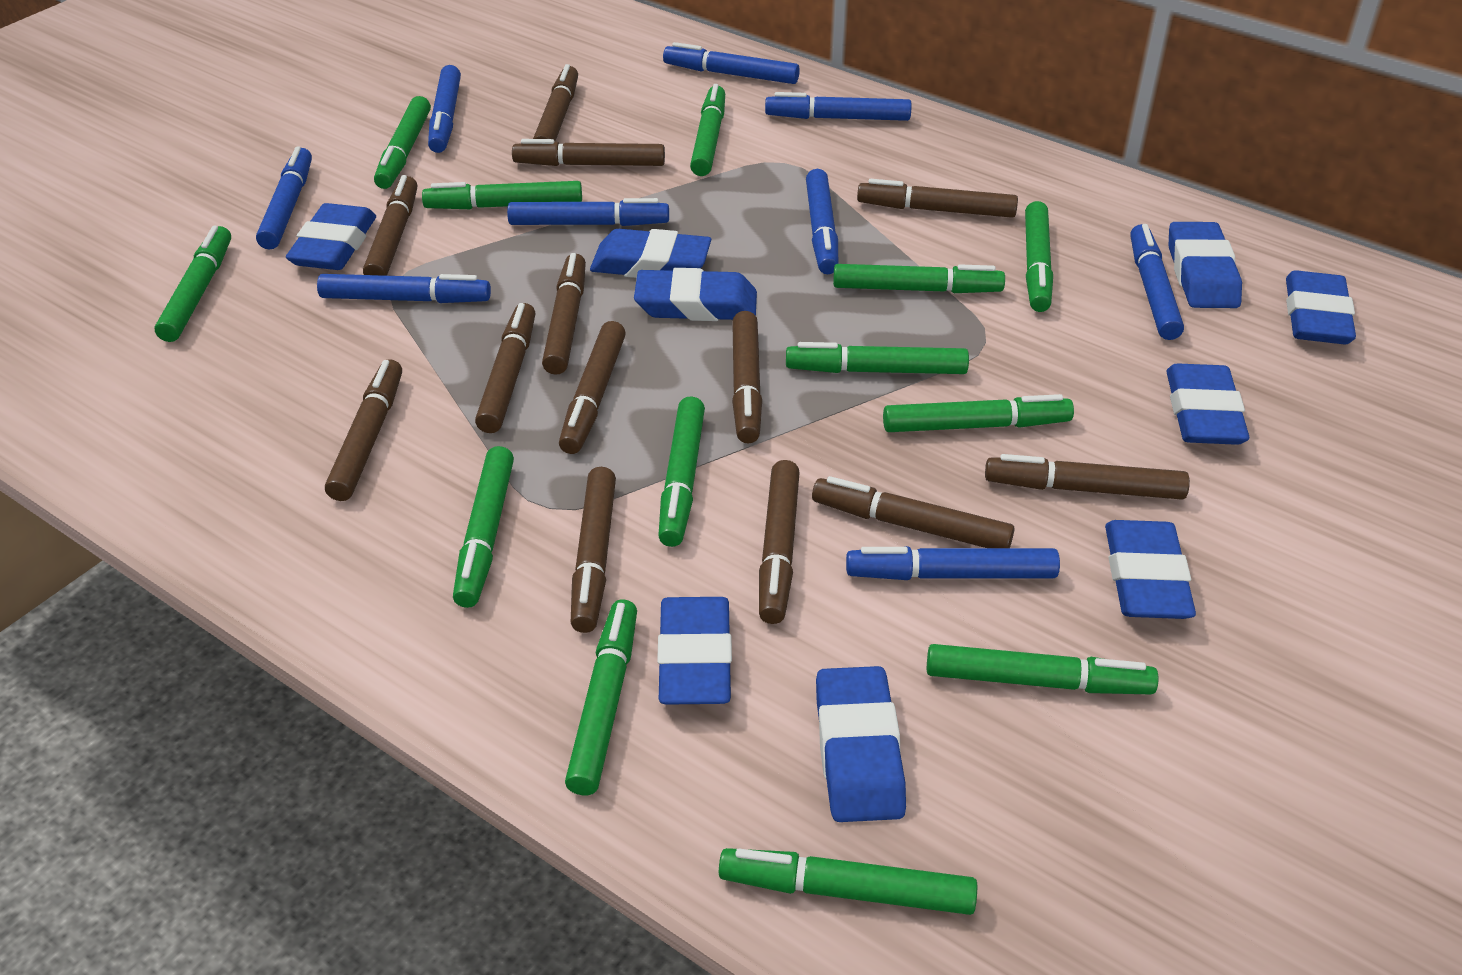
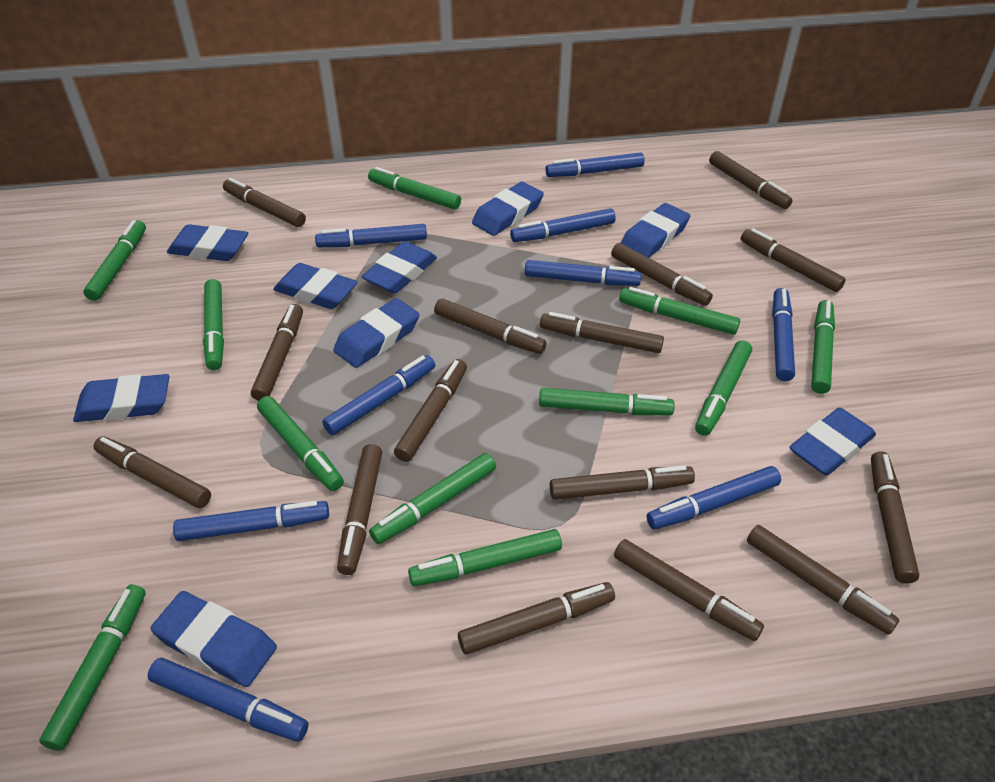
brown marker: [325,359,402,501] [363,175,417,276] [475,303,535,433] [512,139,665,166] [533,64,578,141] [542,253,586,375] [559,321,626,454] [570,467,616,633] [732,311,762,443] [759,460,800,624] [812,476,1015,548] [857,179,1018,218] [985,454,1190,500] = 13 -> [93,437,211,508] [223,178,306,227] [251,304,303,401] [337,444,382,575] [394,359,467,462] [434,299,547,354] [458,582,615,654] [540,312,664,353] [550,465,695,500] [611,243,713,306] [614,539,764,641] [709,151,793,209] [741,228,846,292] [747,525,899,635] [871,452,919,584] = 15
green marker: [154,226,231,342] [374,96,431,189] [422,181,582,209] [453,446,514,608] [565,599,637,795] [658,396,705,547] [690,84,725,176] [719,848,977,915] [786,342,969,374] [833,264,1005,293] [883,394,1074,432] [927,644,1158,694] [1025,201,1053,312] = 13 -> [39,584,146,751] [83,220,146,301] [203,279,224,370] [257,396,344,491] [368,167,461,210] [369,453,496,544] [408,529,562,586] [539,388,675,415] [619,287,740,335] [695,340,752,436] [811,300,835,394] = 11

